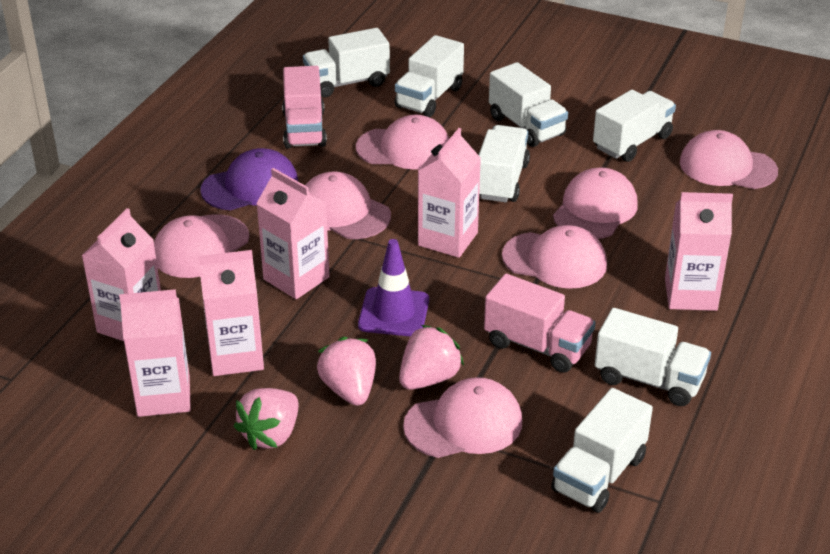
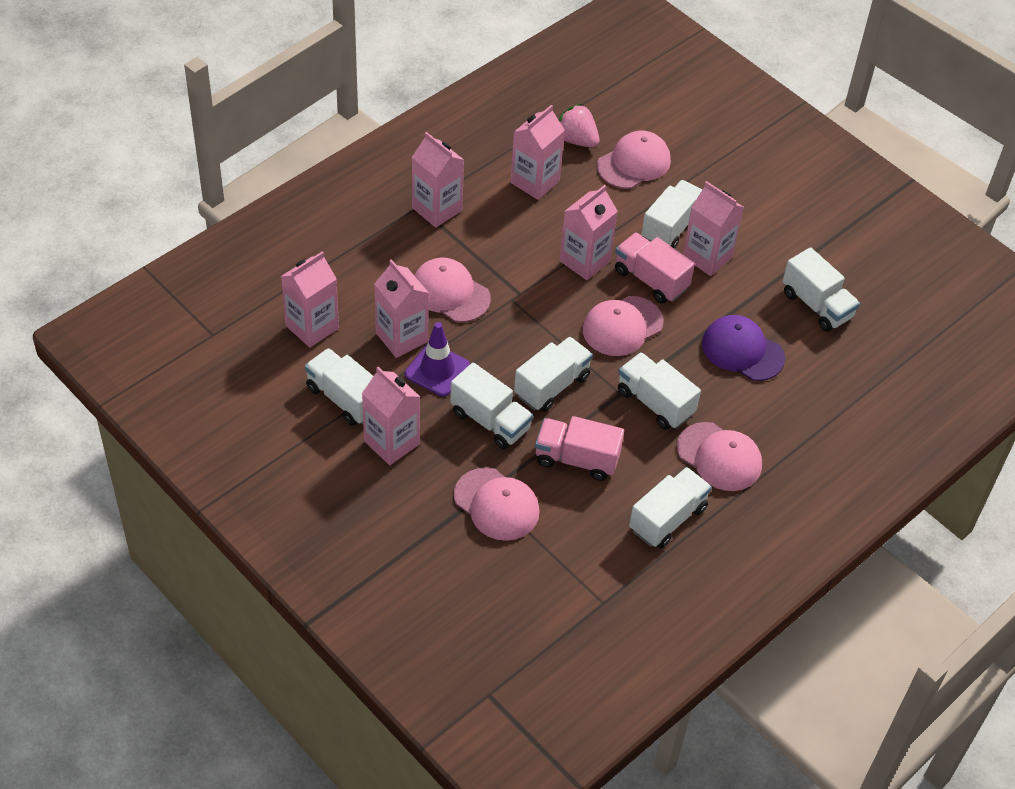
pink cap: [154,214,249,278] [305,172,391,239] [356,115,449,170] [403,377,522,458] [502,225,607,289] [553,167,638,239] [680,130,778,189] = 7 -> [414,258,491,322] [454,467,539,541] [583,296,663,356] [597,131,671,189] [677,422,762,491] = 5
pink carton: [82,208,161,341] [119,289,191,417] [198,250,264,376] [256,168,330,299] [418,128,481,258] [665,192,733,311] = 6 -> [281,251,339,348] [362,367,420,465] [374,259,429,358] [412,132,464,228] [511,105,565,200] [560,185,618,280] [683,181,744,276] = 7
pink strawberry: [233,388,298,450] [317,337,376,406] [399,325,464,390] = 3 -> [559,104,600,148] = 1

